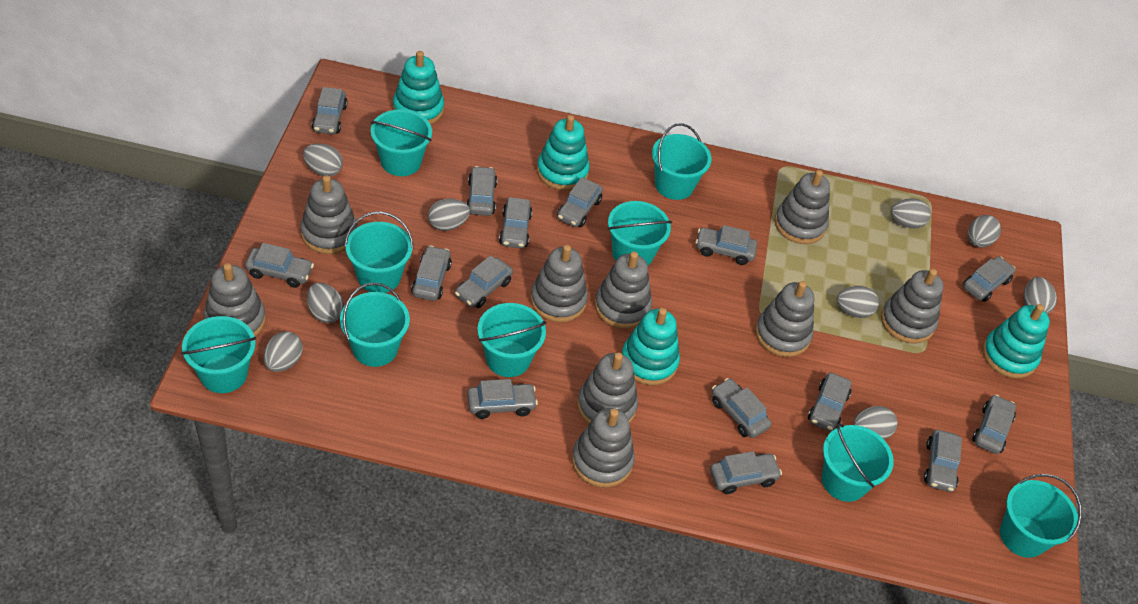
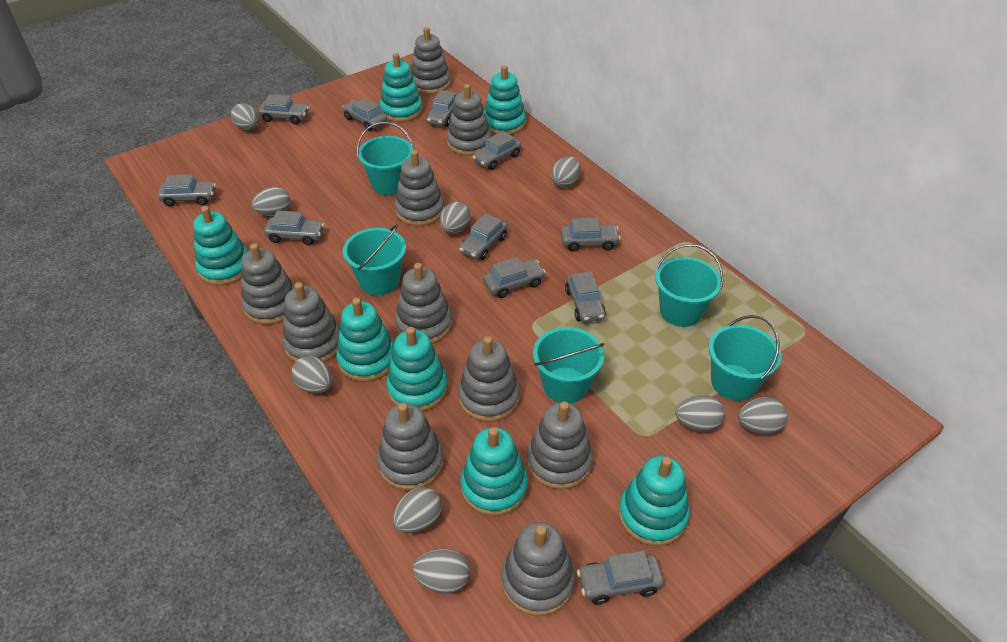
grey car: [245,243,314,288] [312,87,348,135] [411,245,452,301] [455,255,513,308] [466,166,497,216] [467,379,538,419] [499,197,532,249] [557,177,603,227] [696,225,757,265] [710,451,782,494] [712,378,771,438] [808,372,851,432] [924,429,962,492] [963,256,1015,302] [972,394,1016,454] = 15 -> [158,175,216,206] [258,94,309,124] [264,210,324,246] [342,98,387,131] [426,90,456,127] [459,213,507,260] [472,131,521,170] [483,257,546,298] [561,218,620,252] [565,271,606,323] [577,551,663,605] = 11
grey stacking toy: [204,263,266,337] [300,175,357,254] [530,245,588,322] [572,408,635,488] [577,353,638,424] [595,252,652,329] [755,281,814,357] [774,170,830,244] [881,269,943,344] = 9 -> [241,243,294,325] [282,282,340,362] [377,403,444,491] [394,150,444,226] [395,263,452,344] [411,27,451,94] [447,84,491,156] [458,336,520,422] [501,522,575,616] [527,402,593,490] = 10
turquoise bucket: [181,316,256,393] [340,283,410,367] [344,211,414,293] [370,109,432,176] [477,303,546,377] [608,201,672,266] [652,123,712,200] [822,423,894,502] [1000,474,1082,558] = 9 -> [343,225,406,295] [357,122,414,195] [533,327,604,404] [656,244,723,327] [708,315,781,401] = 5
turquoise stacking toy: [393,51,444,125] [537,115,590,190] [621,308,680,385] [983,304,1050,378] = 4 -> [193,206,248,286] [336,298,394,382] [380,53,423,122] [386,327,448,411] [460,427,528,516] [484,65,526,135] [618,456,690,546] = 7

